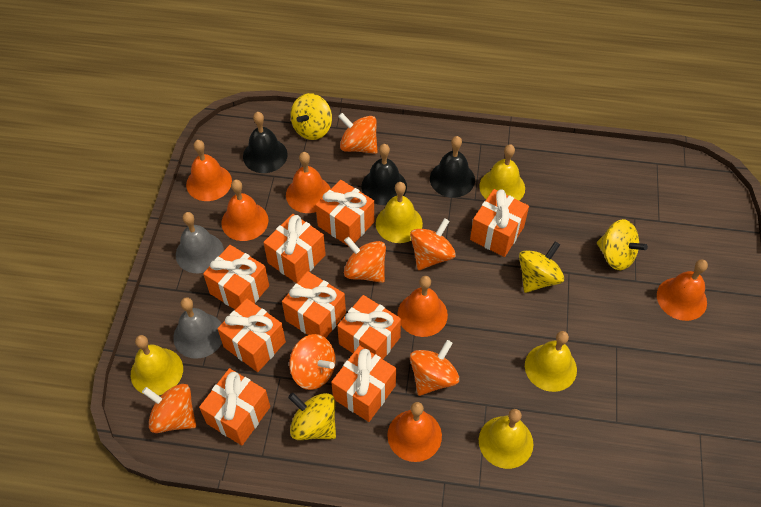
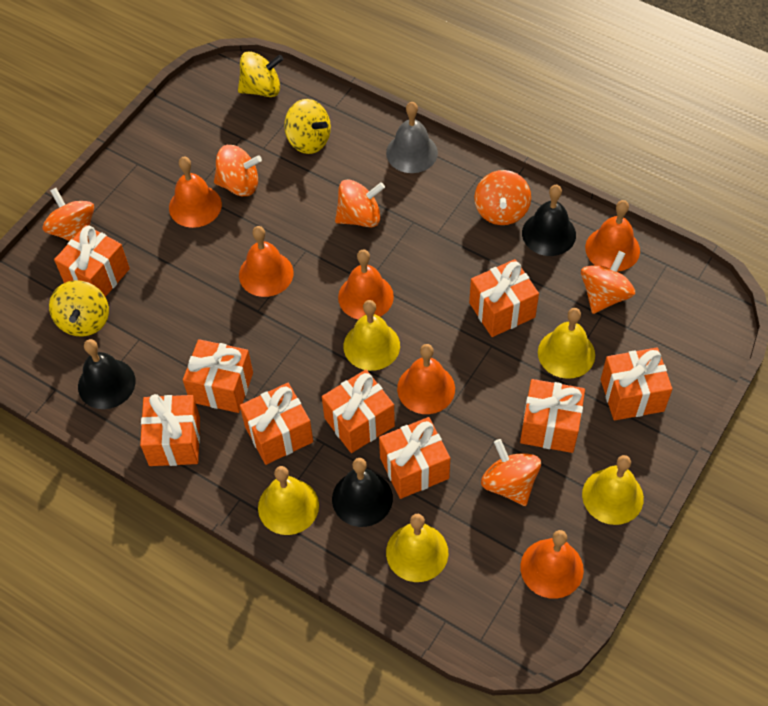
grey bell: [173,297,222,359] [176,212,224,273] = 2 -> [386,102,438,173] = 1
yellow spinning top: [288,393,336,440] [290,93,332,140] [519,241,564,293] [597,219,648,270] = 4 -> [49,280,109,336] [238,51,283,97] [284,99,331,154] = 3

